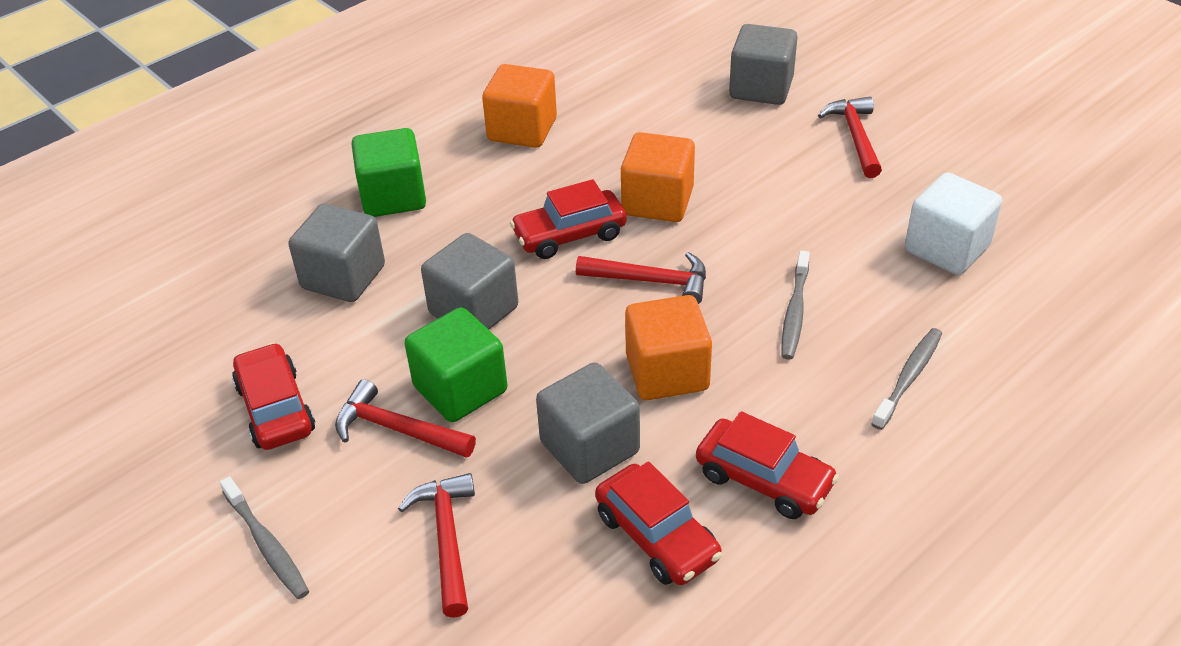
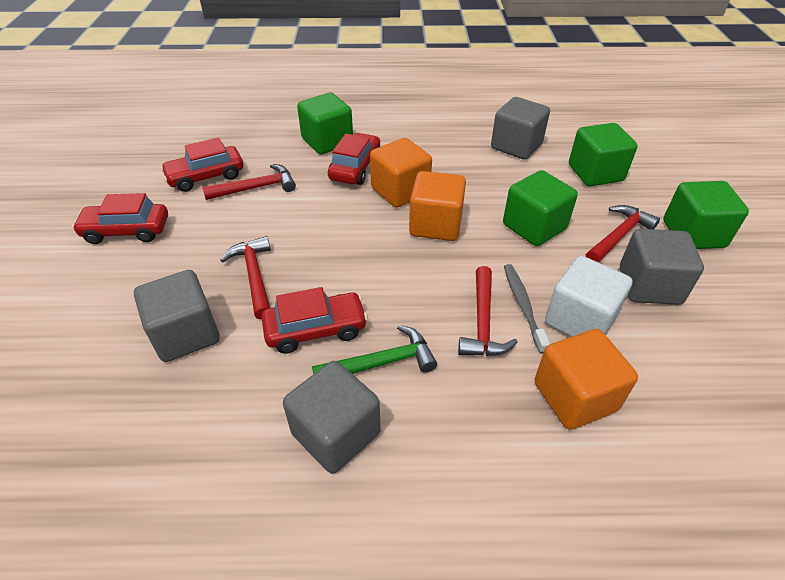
green cube: [351,128,426,217] [404,307,507,422] = 2 -> [297,93,353,155] [503,170,578,246] [569,123,638,186] [663,181,749,249] = 4
green hammer: none = 0 -> [312,325,437,374] = 1
grey toothbrush: [220,476,309,599] [781,251,810,360] [871,328,942,430] = 3 -> [504,264,550,354] = 1

